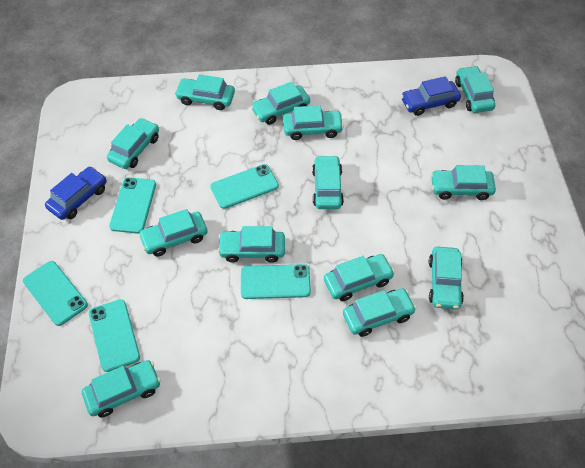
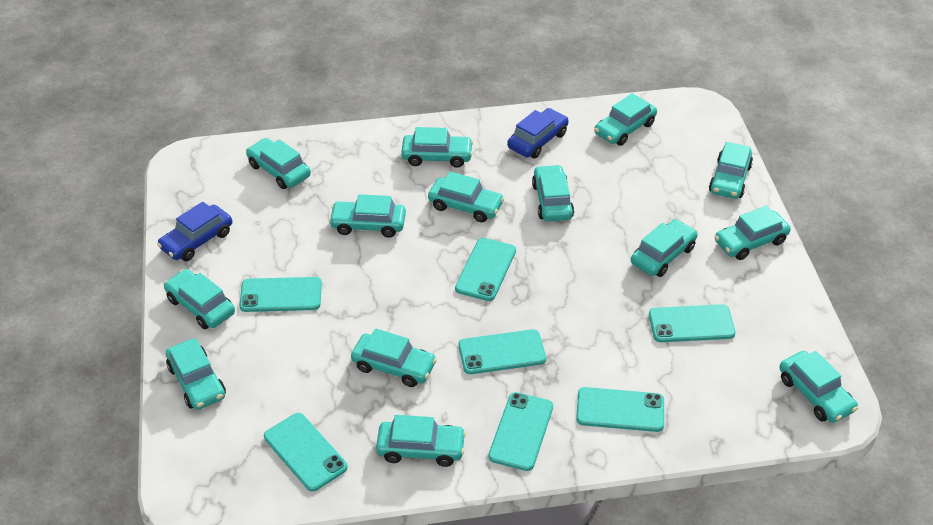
turquoise car: [82,360,161,417] [107,118,159,169] [138,209,207,256] [175,74,235,110] [217,226,285,263] [250,82,310,125] [283,105,344,140] [312,155,344,209] [324,254,395,301] [343,288,416,337] [429,246,464,309] [431,165,496,200] [455,66,495,113] = 13 -> [164,269,235,329] [166,339,226,410] [246,138,311,189] [329,194,406,238] [351,328,437,387] [376,415,466,467] [401,127,473,168] [428,171,505,222] [532,165,574,221] [594,93,657,146] [631,219,698,277] [709,142,753,199] [715,205,791,260] [780,351,858,423] = 14
turquoise phone: [23,261,88,326] [89,299,140,372] [109,177,156,234] [210,164,279,209] [241,264,311,299] = 5 -> [239,277,322,312] [264,413,348,491] [455,238,516,301] [458,329,546,374] [488,392,553,471] [576,387,664,432] [649,304,736,342] = 7

